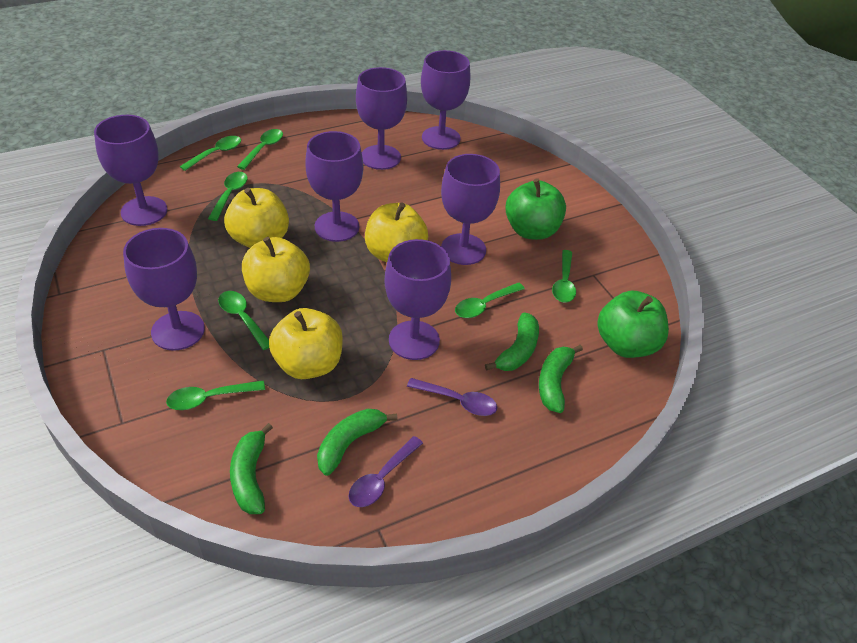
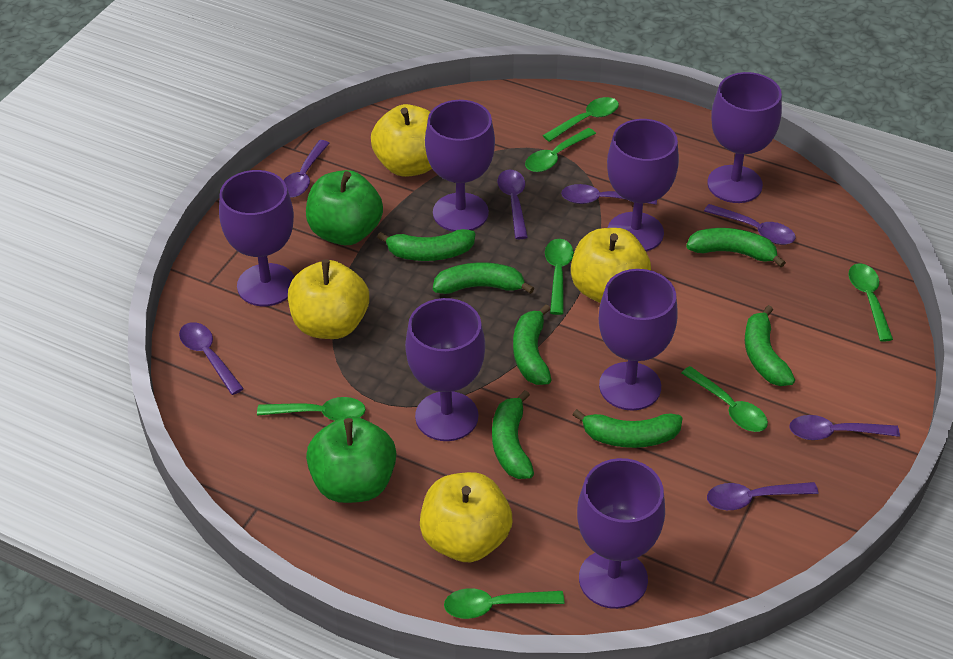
green banana: [230,423,273,514] [317,409,397,476] [485,312,539,371] [539,345,583,413] = 4 -> [377,229,475,261] [433,262,534,294] [492,390,534,479] [513,304,551,385] [573,409,683,448] [686,228,786,267] [745,305,795,386] = 7
purple spoon: [349,436,423,507] [407,378,497,416] = 2 -> [179,322,244,395] [283,140,329,198] [498,170,528,239] [561,184,657,205] [704,204,796,245] [707,482,818,510] [789,415,900,440] = 7

